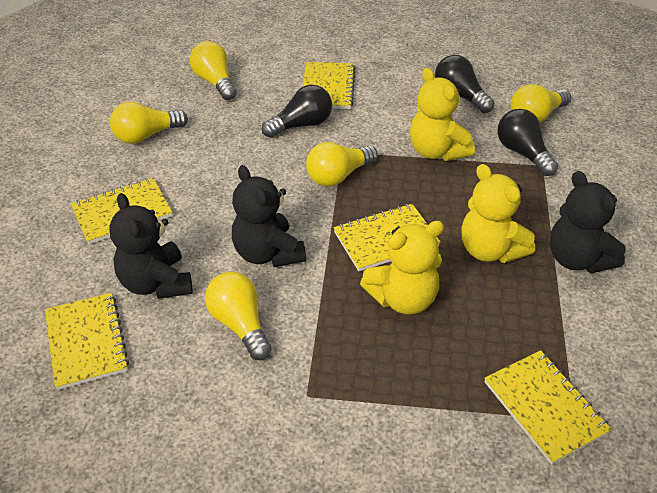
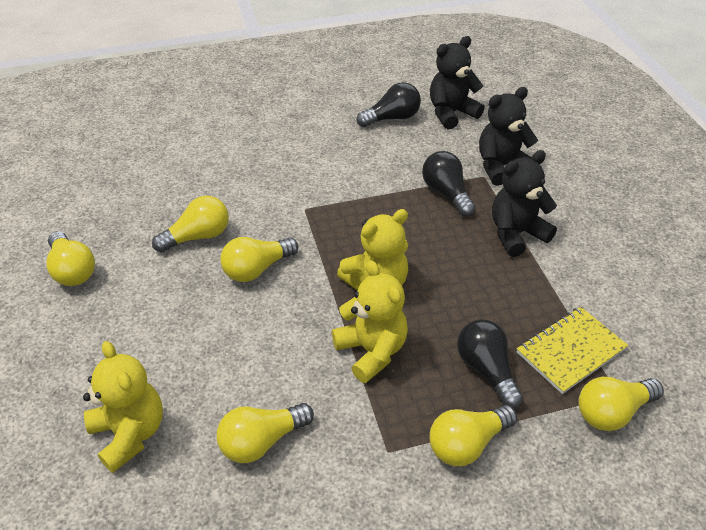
yellow light bulb: [110,102,188,144] [190,41,237,100] [205,272,272,360] [306,142,378,187] [510,84,571,123] = 5 -> [47,231,95,286] [152,196,229,253] [217,403,314,463] [220,237,298,282] [430,405,517,466] [579,377,664,431] = 6
yellow notebook: [45,293,129,390] [71,178,172,244] [303,62,355,109] [333,204,440,271] [484,350,612,465] = 5 -> [517,307,628,394] = 1

